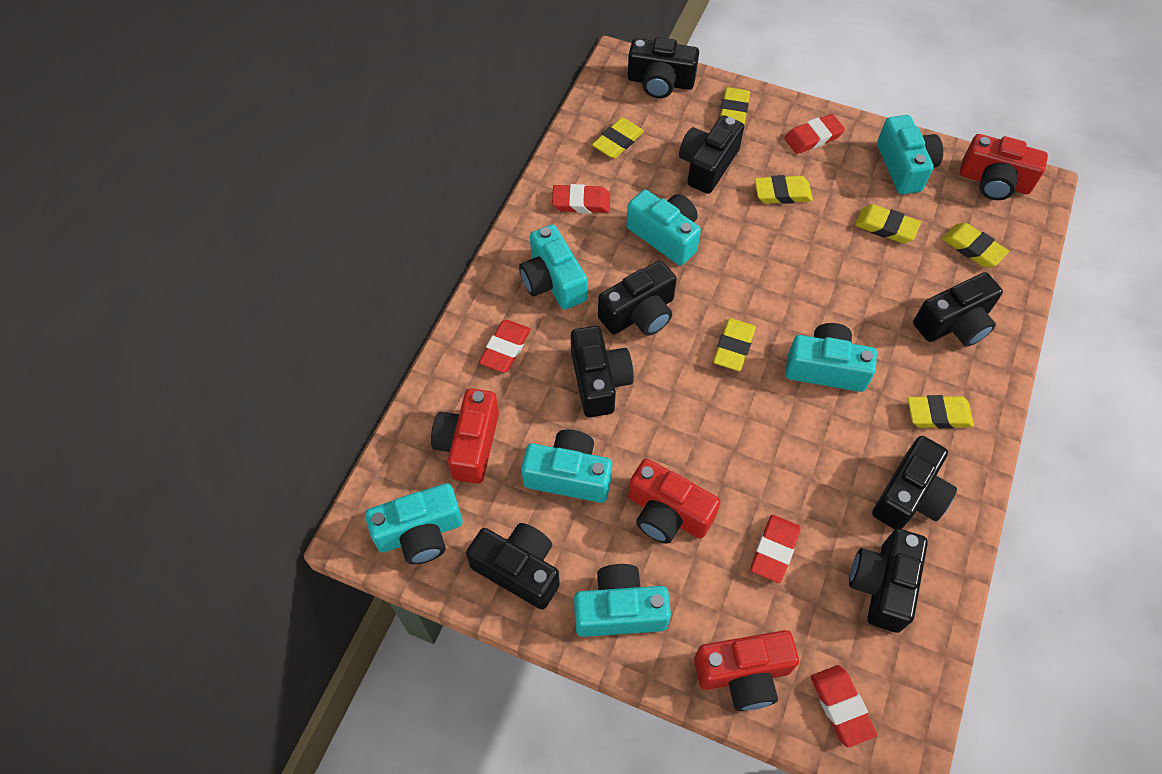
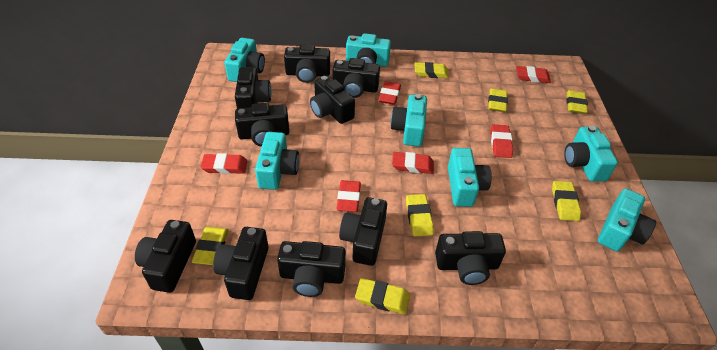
black camera: [466,523,560,609] [571,326,634,417] [598,260,677,336] [627,37,699,98] [679,115,744,194] [849,529,928,633] [872,436,957,529] [913,272,1003,347] = 8 -> [135,220,196,293] [213,227,269,300] [235,67,271,109] [235,103,289,147] [277,241,346,297] [284,44,330,83] [310,75,355,124] [332,58,380,98] [339,197,387,266] [435,231,506,285] = 10
red camera: [431,388,499,484] [628,458,720,544] [694,630,799,711] [960,134,1048,200] = 4 -> none = 0
red eraser: [479,320,531,373] [552,184,610,213] [750,515,801,583] [784,114,845,154] [811,665,877,747] = 5 -> [201,153,247,174] [337,180,361,212] [378,81,401,105] [392,152,434,174] [490,124,513,158] [516,66,551,83] = 6

